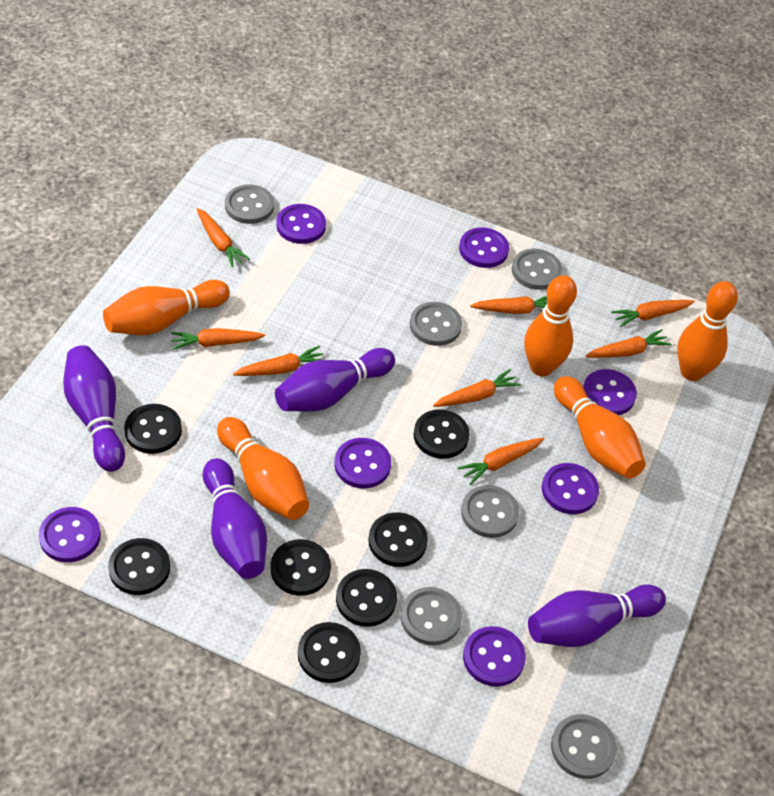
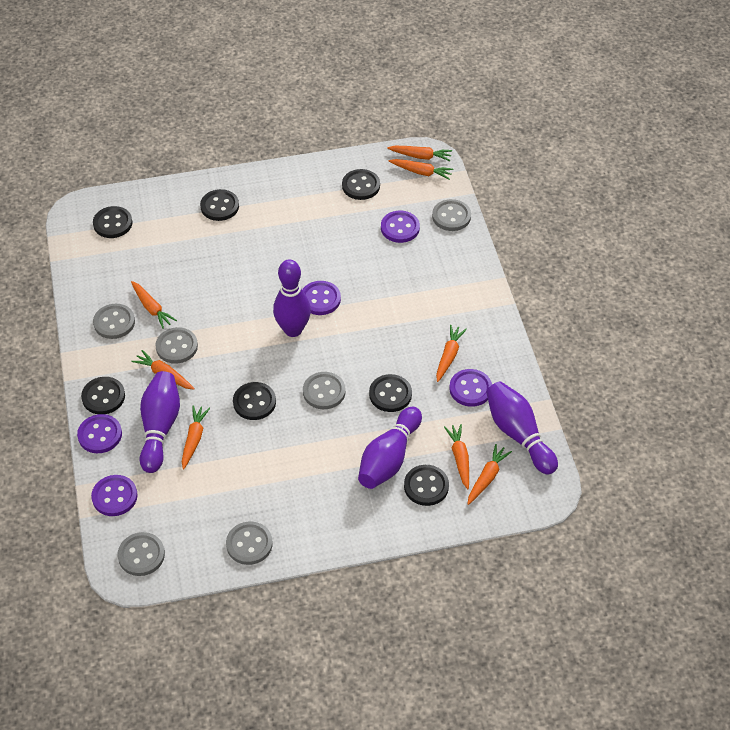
orange bowling pin: [103,280,230,335] [217,417,309,520] [524,275,577,376] [554,376,646,479] [677,281,738,381] = 5 -> none = 0
purple button: [39,507,101,562] [276,204,326,244] [334,438,391,489] [459,227,509,268] [463,626,526,687] [542,463,599,514] [583,369,637,415] = 7 -> [77,414,122,453] [91,475,138,516] [302,281,341,315] [381,211,420,243] [449,369,492,407] = 5

